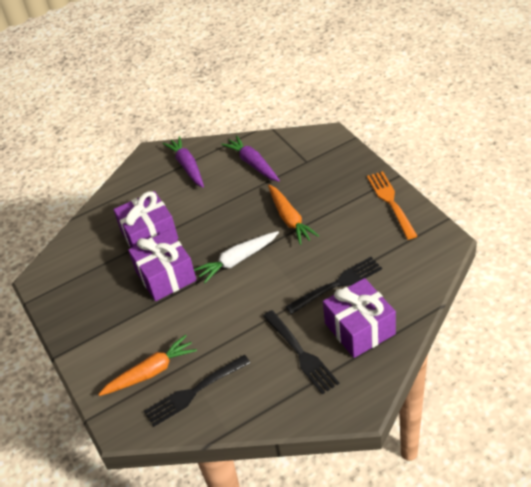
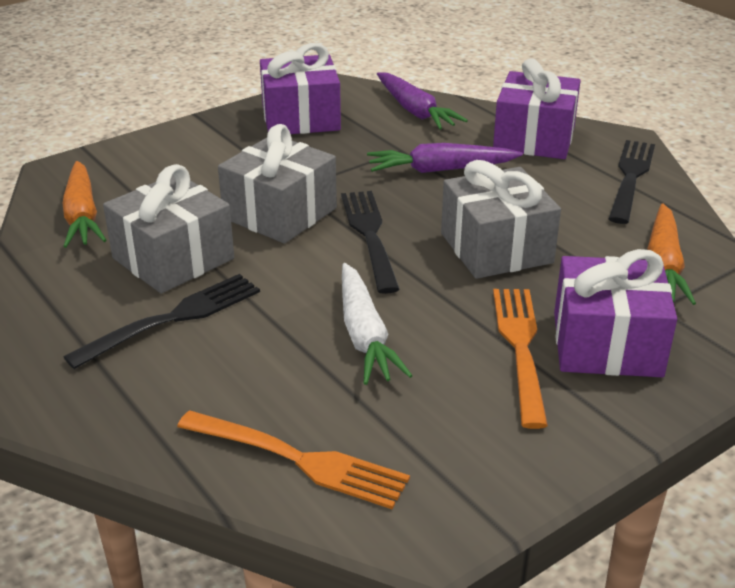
grey gift: none = 0 -> [103,164,234,293] [218,124,337,243] [441,160,561,279] = 3
orange fork: [367,171,417,240] = 1 -> [177,410,410,509] [493,289,548,429] = 2

